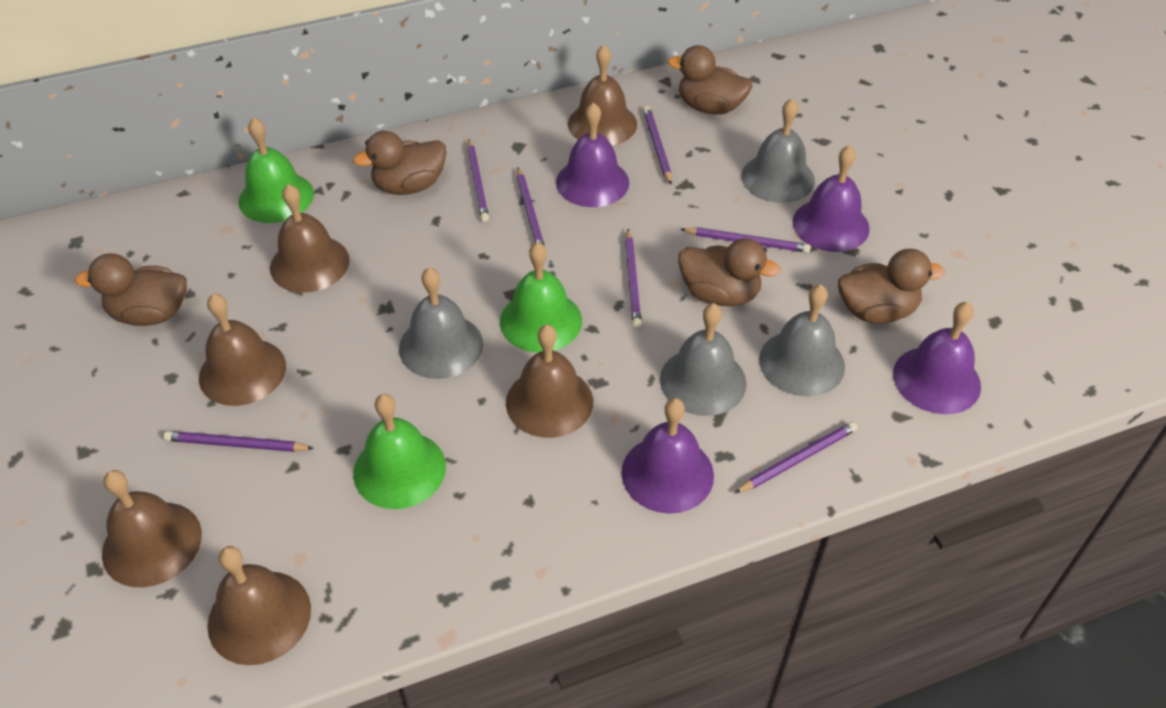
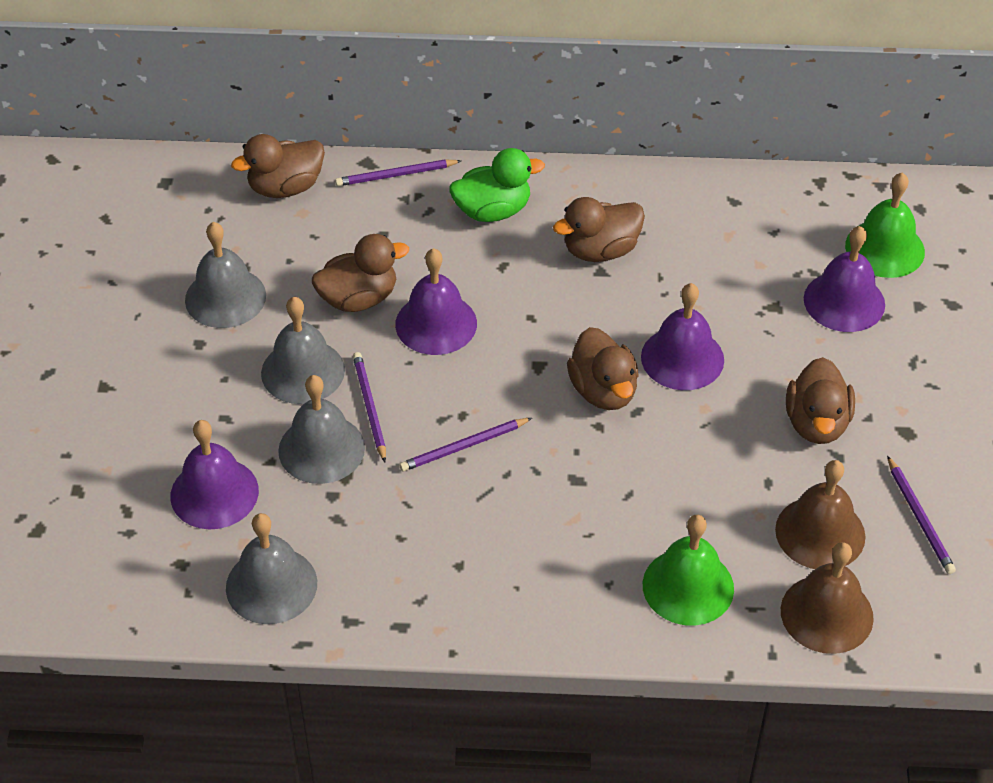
brown bell: [102,470,202,587] [199,294,286,406] [207,546,311,665] [270,184,350,293] [506,325,593,438] [568,45,637,145] = 6 -> [775,460,865,569] [781,542,874,654] = 2
green bell: [239,117,314,223] [353,394,446,509] [500,242,582,353] = 3 -> [643,515,734,626] [845,172,925,278] = 2
green duck: none = 0 -> [449,148,545,222] = 1
purple pencil: [164,431,314,452] [467,139,489,222] [517,168,545,246] [625,229,642,328] [643,106,672,185] [681,227,811,253] [735,422,858,493] = 7 -> [335,160,461,186] [353,352,386,462] [399,418,532,472] [887,456,956,574] = 4

